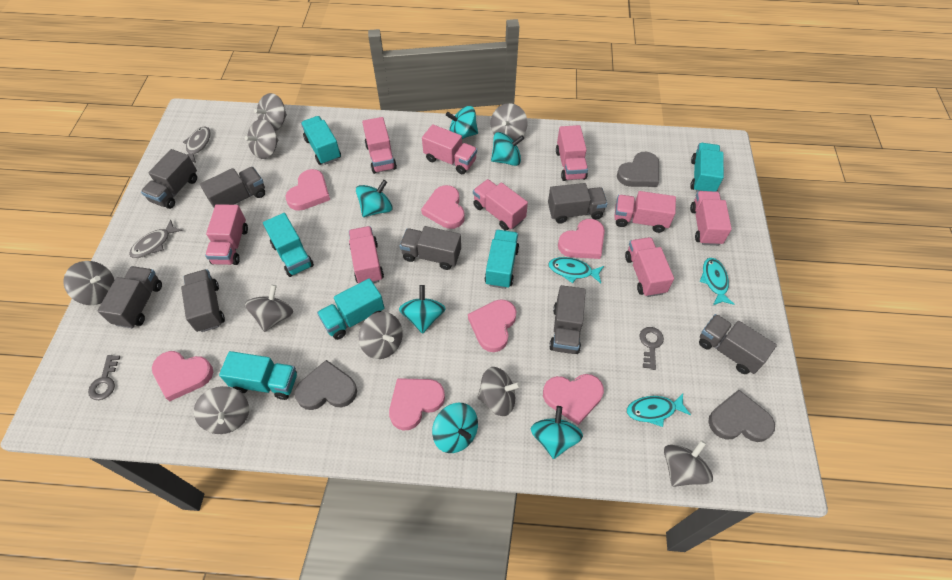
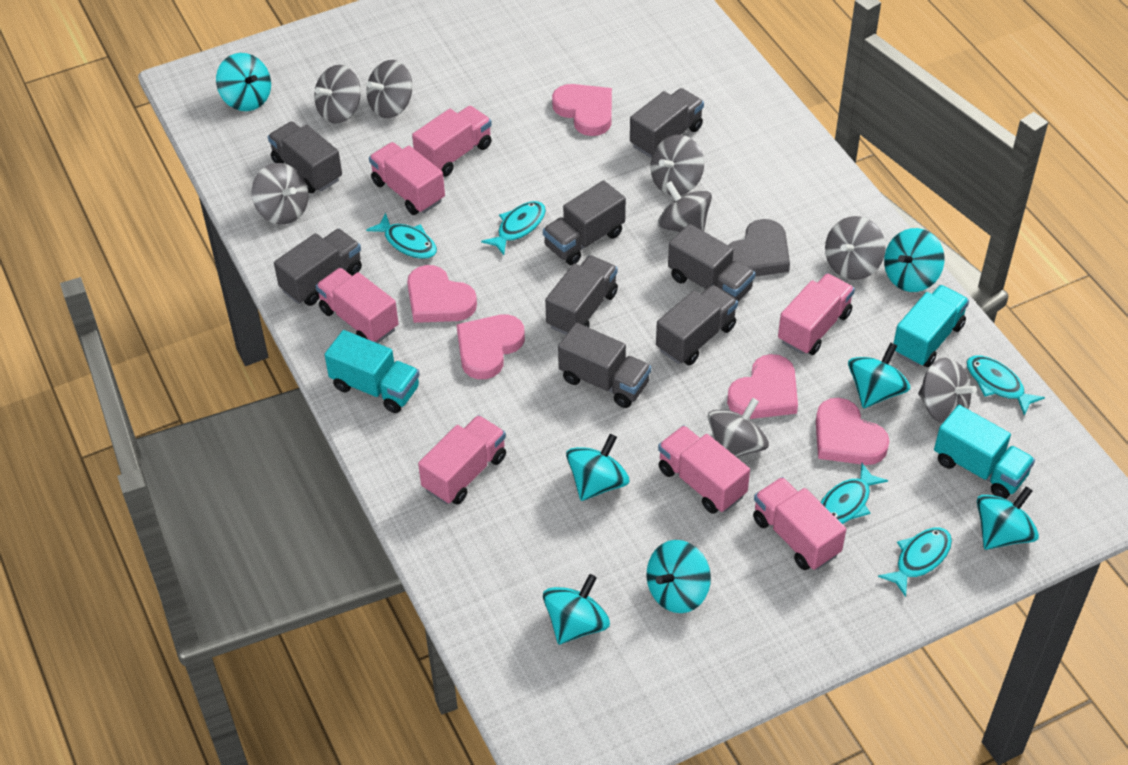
grey fish: [129,220,183,258] [183,127,211,163] = 2 -> none = 0
grey heart: [294,360,357,410] [617,152,659,187] [709,390,775,442] = 3 -> [728,219,790,277] = 1
grey key: [88,355,120,400] [640,327,664,370] = 2 -> none = 0
grey spinning top: [63,261,114,305] [194,386,249,434] [245,119,278,159] [245,285,293,332] [254,93,287,131] [359,312,403,359] [477,367,521,416] [490,103,528,141] [664,440,713,487] = 9 -> [252,163,309,224] [314,65,361,124] [366,60,412,118] [650,135,704,195] [658,181,712,232] [708,398,769,457] [825,216,886,280] [918,358,977,424] = 8
pink heart: [152,351,213,402] [286,169,330,211] [389,378,445,431] [421,185,464,229] [468,299,516,352] [543,374,604,425] [558,219,605,259] = 7 -> [407,265,477,323] [457,314,525,379] [552,84,612,136] [727,354,798,419] [816,398,890,465] = 5
pink truck: [205,204,248,265] [349,226,384,284] [362,117,397,174] [422,124,477,174] [473,179,528,231] [556,125,588,181] [614,191,676,233] [625,237,674,297] [690,191,732,246] = 9 -> [316,268,399,343] [369,142,445,215] [412,106,492,177] [418,415,506,505] [658,426,750,514] [753,477,846,570] [778,273,855,355] = 7
turquoise fish: [548,257,604,283] [627,393,691,427] [700,258,734,305] = 3 -> [366,213,437,259] [481,201,546,255] [820,463,888,524] [878,528,952,597] [967,356,1045,416] = 5
turquoise spinning top: [356,180,392,217] [399,285,446,334] [432,403,478,453] [446,106,478,139] [491,132,524,166] [531,406,583,459] = 6 -> [216,53,271,111] [543,574,610,645] [566,434,629,501] [647,540,711,613] [848,342,910,409] [884,228,944,292] [977,486,1039,550] = 7
turquoise truck: [219,351,297,400] [263,213,314,277] [301,116,341,165] [317,278,384,340] [484,230,519,289] [690,143,724,192] = 6 -> [324,330,420,413] [893,285,969,367] [934,405,1035,499] = 3

